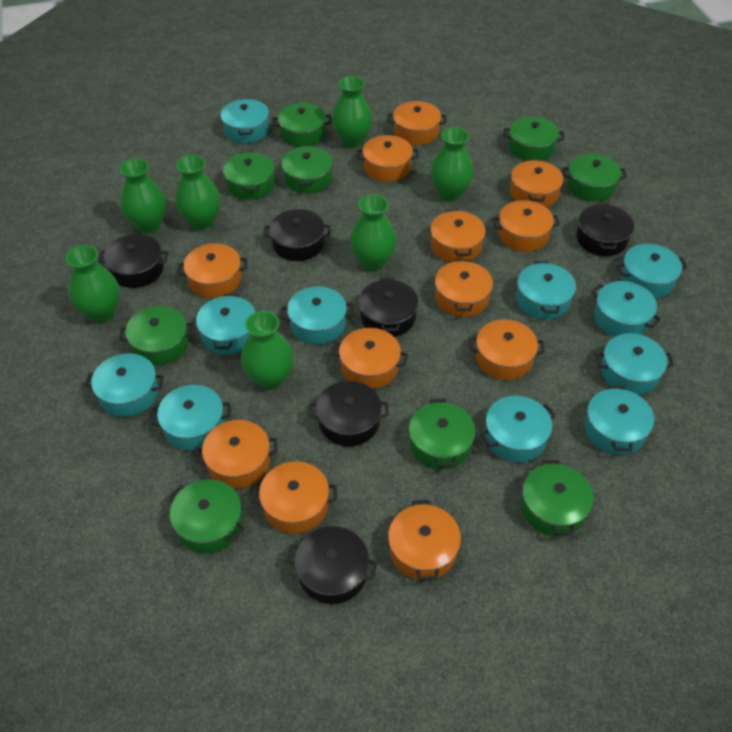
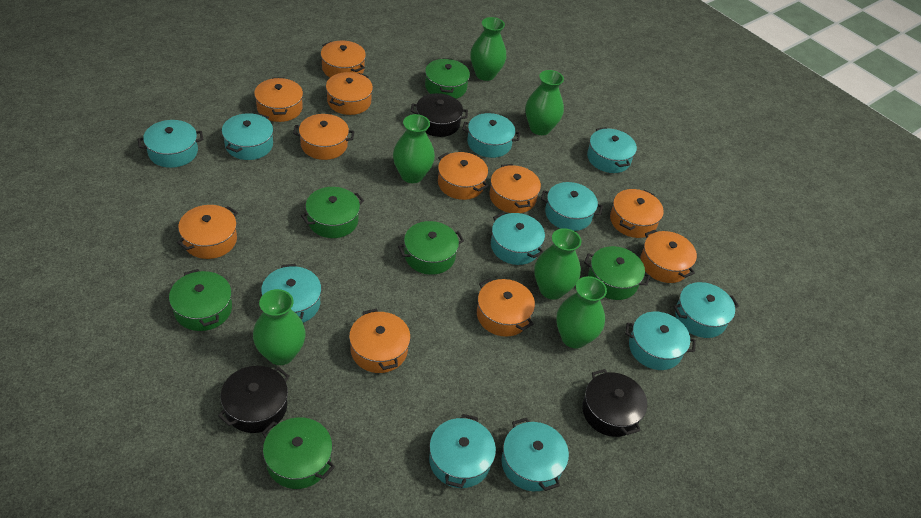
black pot: [98,234,169,288] [264,209,330,261] [287,526,377,604] [309,381,389,447] [359,278,418,337] [576,203,634,256] = 6 -> [218,366,289,433] [411,93,468,137] [582,369,647,437] = 3
green pot: [119,306,194,365] [169,479,245,553] [223,151,275,200] [273,103,332,147] [281,145,333,194] [409,399,476,469] [504,116,564,161] [521,460,594,536] [562,153,627,201] = 9 -> [169,269,232,331] [262,417,335,489] [301,187,364,238] [398,221,464,275] [425,58,470,99] [584,246,650,300] = 6
green vase: [66,245,120,323] [119,158,166,234] [175,155,220,230] [241,311,293,390] [332,76,373,148] [350,195,396,271] [430,127,474,201] = 7 -> [253,289,306,365] [393,114,435,183] [470,17,506,81] [525,70,564,135] [534,228,581,300] [556,276,607,349] = 6
orange pot: [178,243,247,298] [195,420,278,489] [252,461,337,534] [332,328,408,389] [357,135,418,182] [388,101,446,145] [388,500,461,580] [430,209,486,263] [435,259,493,317] [469,319,545,380] [492,200,560,252] [510,159,564,207] = 12 -> [177,205,238,259] [254,77,303,122] [293,114,355,160] [321,40,366,77] [326,72,373,115] [349,309,410,373] [438,152,488,200] [477,278,535,337] [490,164,541,213] [610,189,664,238] [640,230,697,283] = 11

